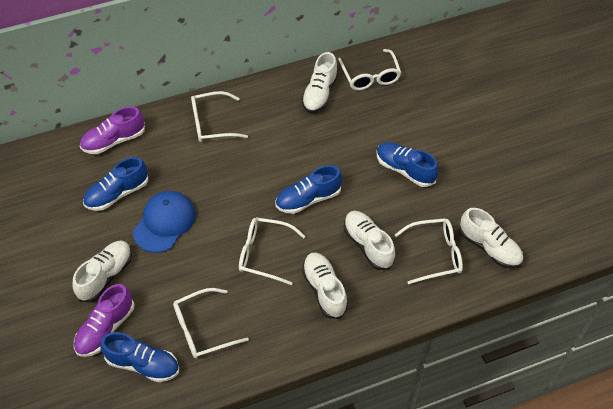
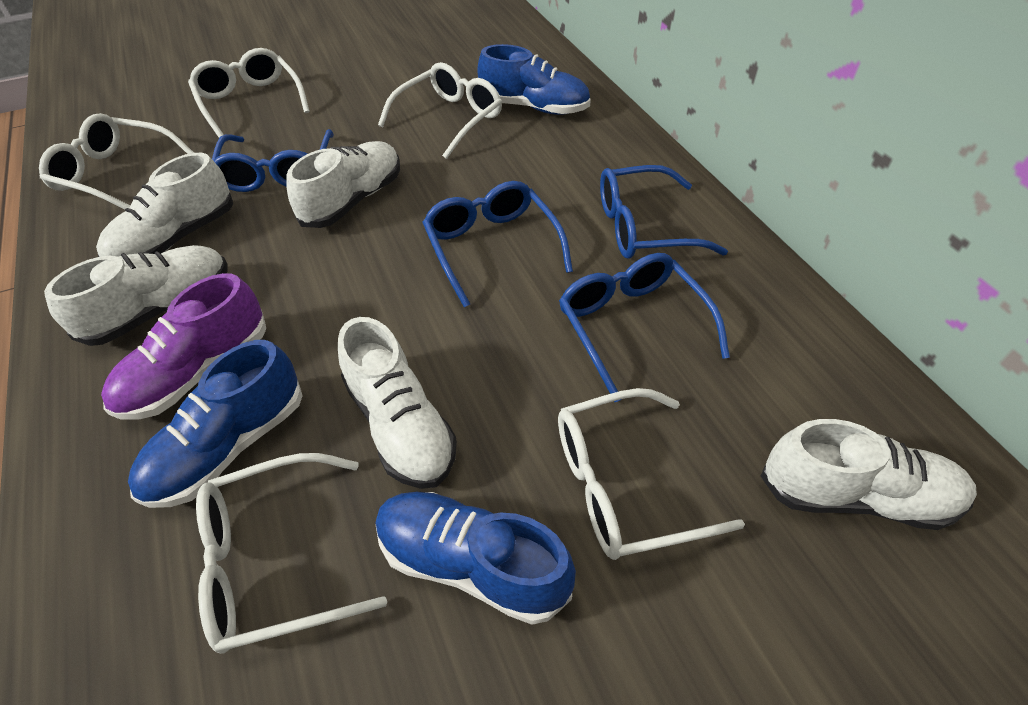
blue cap: [133,191,196,253] = 1 -> none = 0
blue glasses: none = 0 -> [212,129,334,192] [422,181,573,307] [559,253,730,402] [600,165,728,259] = 4
blue shoe: [83,157,148,211] [100,332,179,382] [275,165,342,214] [376,142,439,187] = 4 -> [128,340,303,508] [375,492,576,625] [477,44,591,115] = 3
purple shoe: [74,284,134,357] [80,107,145,154] = 2 -> [101,273,266,419] = 1

